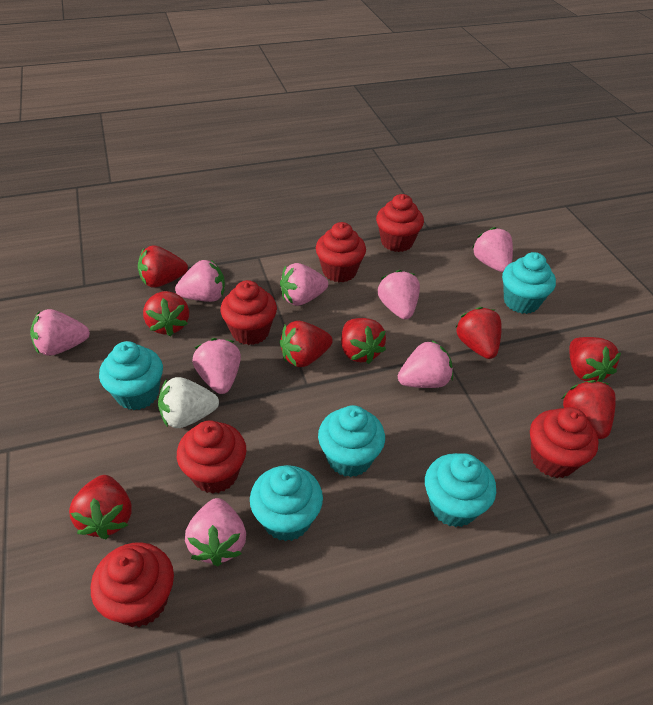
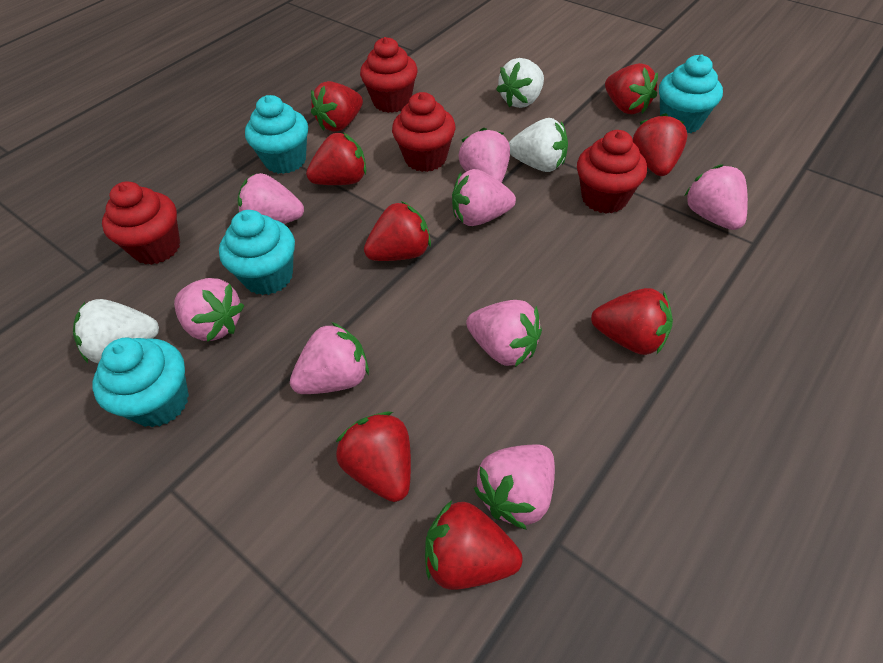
red cupcake: [91,542,174,627] [177,420,247,494] [221,280,277,345] [316,222,366,282] [376,194,424,252] [530,407,599,478] = 6 -> [102,181,180,265] [360,37,418,113] [392,92,456,172] [577,130,647,213] = 4
turquoise cupcake: [99,341,163,410] [250,465,323,541] [318,405,385,477] [425,453,496,527] [502,252,556,314] = 5 -> [92,337,189,427] [219,210,295,295] [245,95,308,174] [659,54,723,133] = 4
white strawberry: [158,377,219,428] = 1 -> [73,299,159,363] [496,58,544,108] [509,118,568,172] = 3

